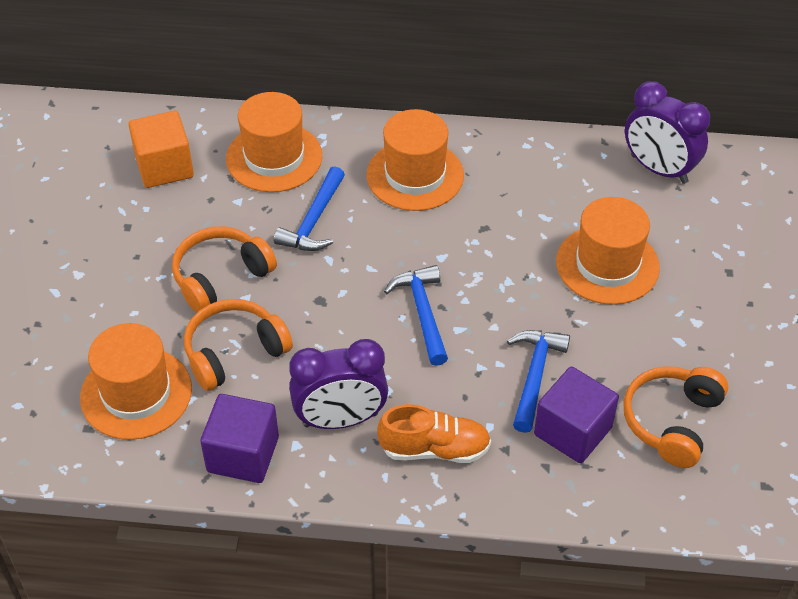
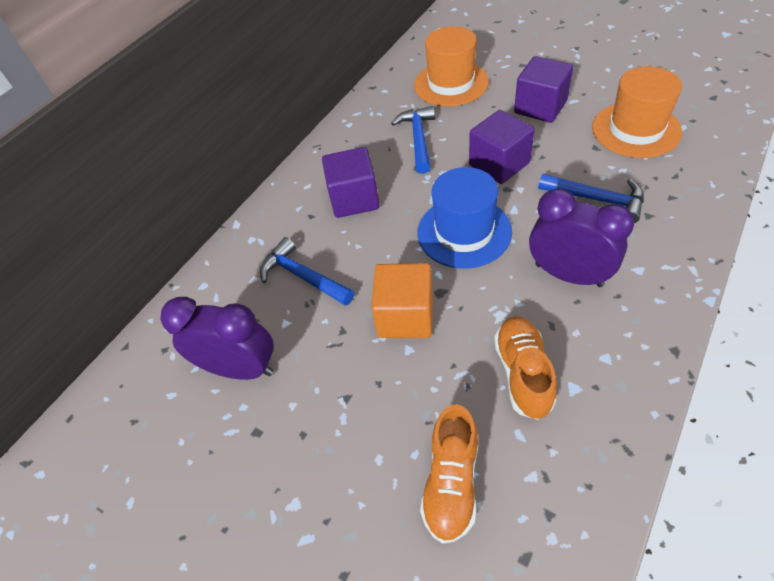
blue hat: none = 0 -> [417,167,512,269] = 1
orange hat: [80,323,192,440] [226,92,322,192] [367,109,464,211] [556,197,660,305] = 4 -> [414,26,489,106] [592,67,682,158] = 2
orange headphones: [172,226,277,312] [184,299,293,391] [623,366,728,468] = 3 -> none = 0
orange shoe: [377,404,491,463] = 1 -> [420,404,478,544] [494,316,557,420] = 2
purple cube: [200,394,279,483] [534,367,619,463] = 2 -> [322,147,380,218] [469,110,535,184] [514,56,573,123] = 3

